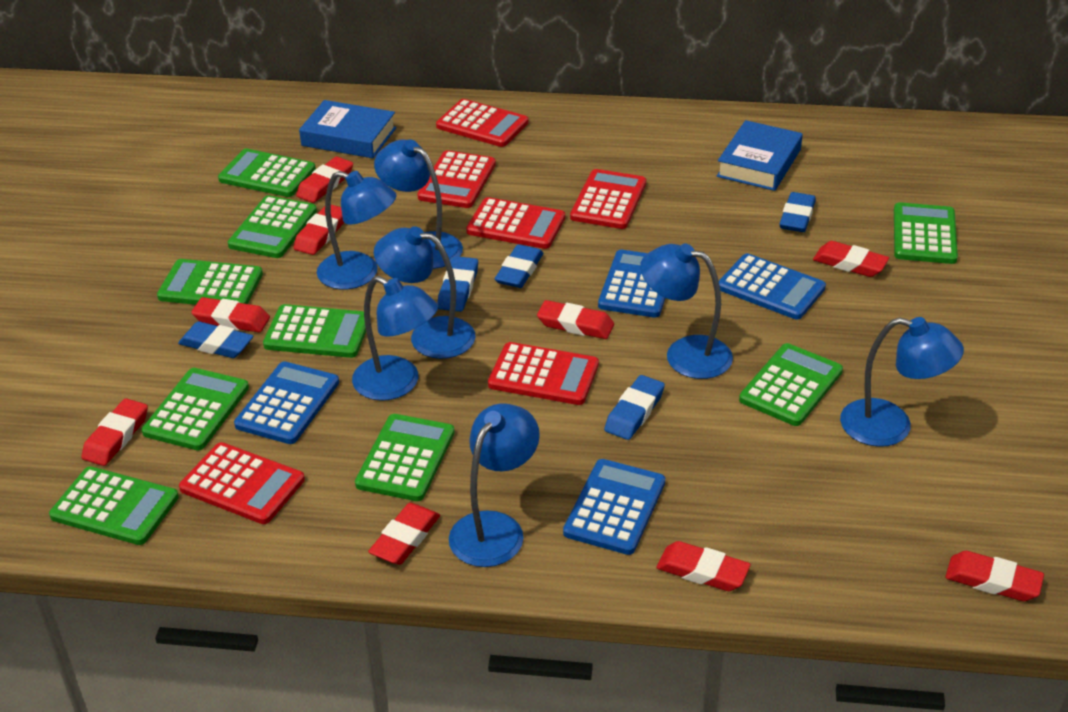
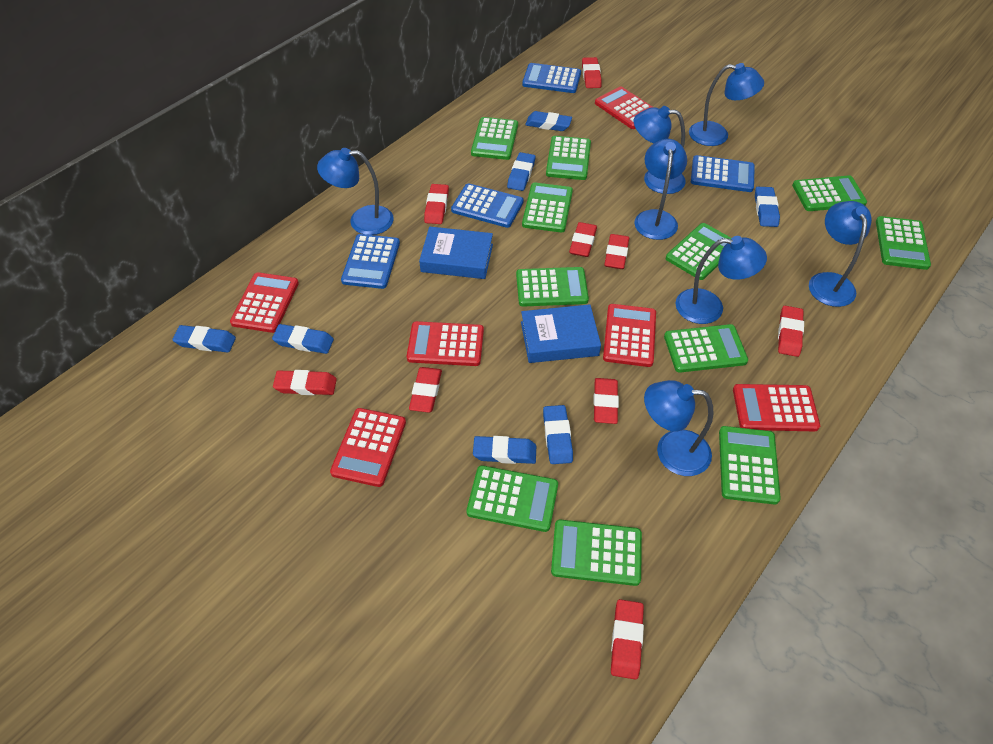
blue eraser: [178,321,253,358] [437,256,478,312] [495,244,543,288] [604,375,665,440] [779,192,816,232] = 5 -> [172,325,236,352] [272,324,334,354] [473,436,536,464] [507,152,535,191] [525,111,572,131] [543,405,573,464] [755,187,780,227] = 7
green calculator: [49,466,179,545] [142,368,249,451] [157,259,263,305] [218,149,316,197] [228,195,317,258] [263,304,371,358] [355,414,455,501] [739,343,843,426] [894,202,958,264] = 9 -> [466,465,558,532] [471,117,518,160] [516,267,589,307] [522,183,573,232] [546,136,591,180] [551,520,642,586] [664,324,748,373] [666,223,731,280] [719,426,781,505] [792,175,867,211] [876,216,931,270] = 11

